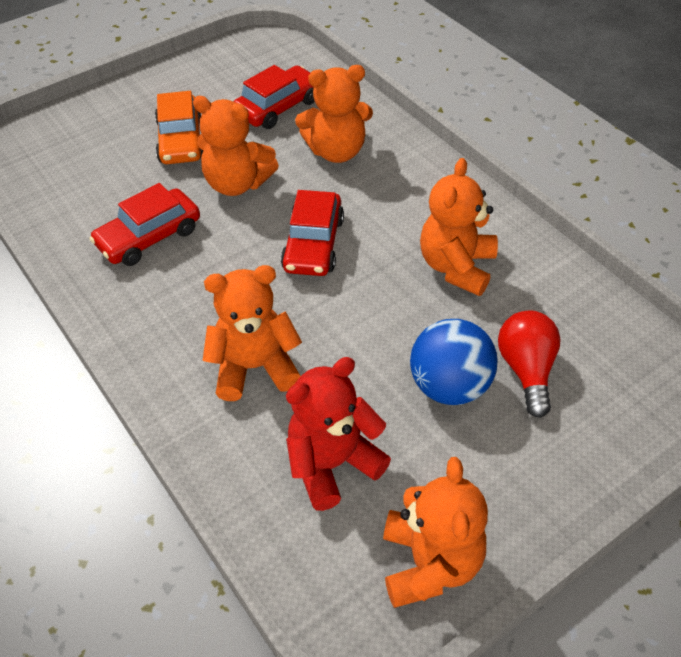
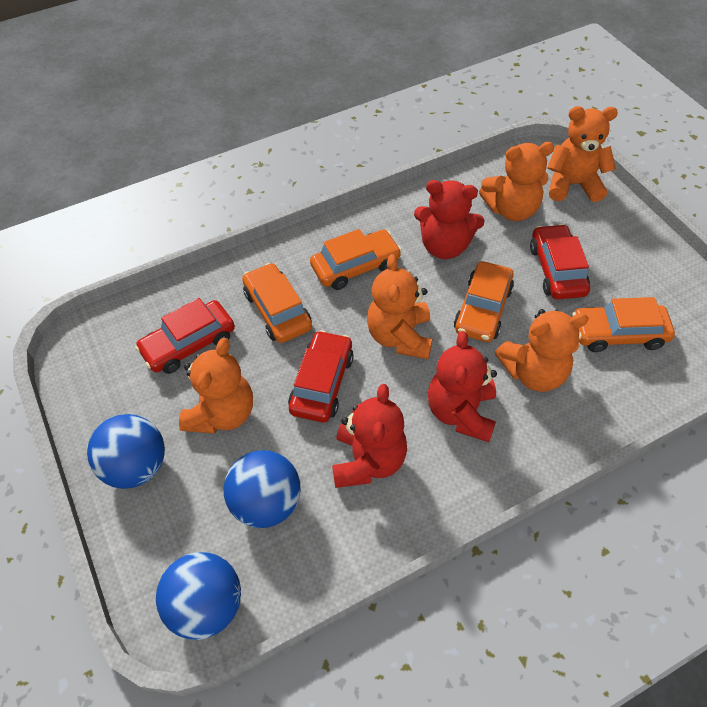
blue ball: [410,319,497,405] = 1 -> [87,414,165,489] [156,552,241,640] [224,450,301,528] = 3
orange car: [155,91,203,164] = 1 -> [242,263,312,343] [310,229,402,290] [454,261,514,342] [573,297,675,352] = 4
red light bulb: [498,311,561,418] = 1 -> none = 0
red teddy bear: [286,357,391,511] = 1 -> [332,384,407,488] [414,180,485,259] [428,331,497,442] = 3

